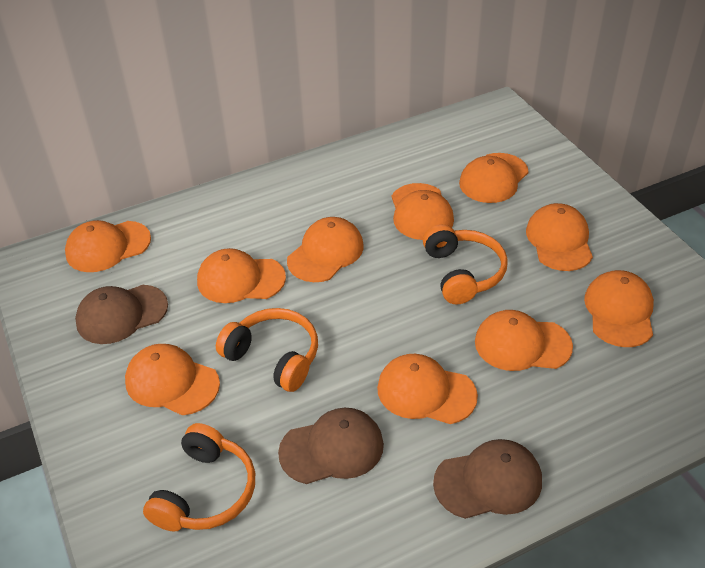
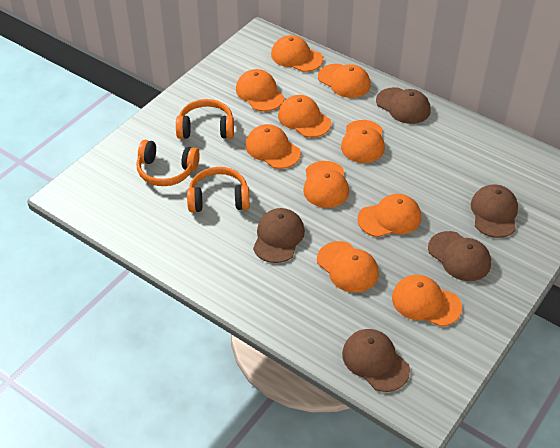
brown cap: [75,285,168,344] [278,408,384,484] [433,439,542,519] = 3 -> [253,208,305,263] [342,329,410,392] [376,87,431,124] [428,231,491,281] [471,185,518,238] = 5

